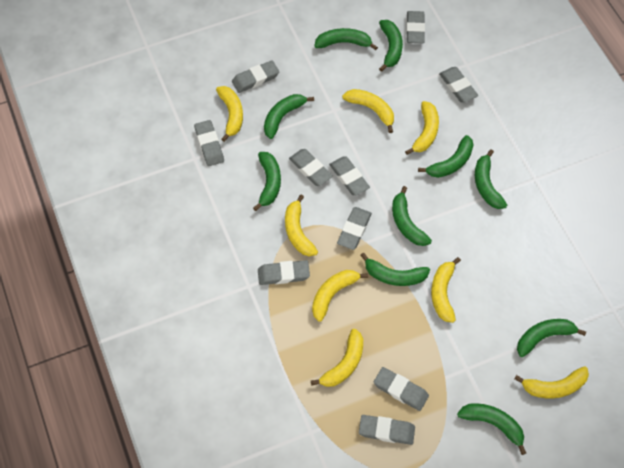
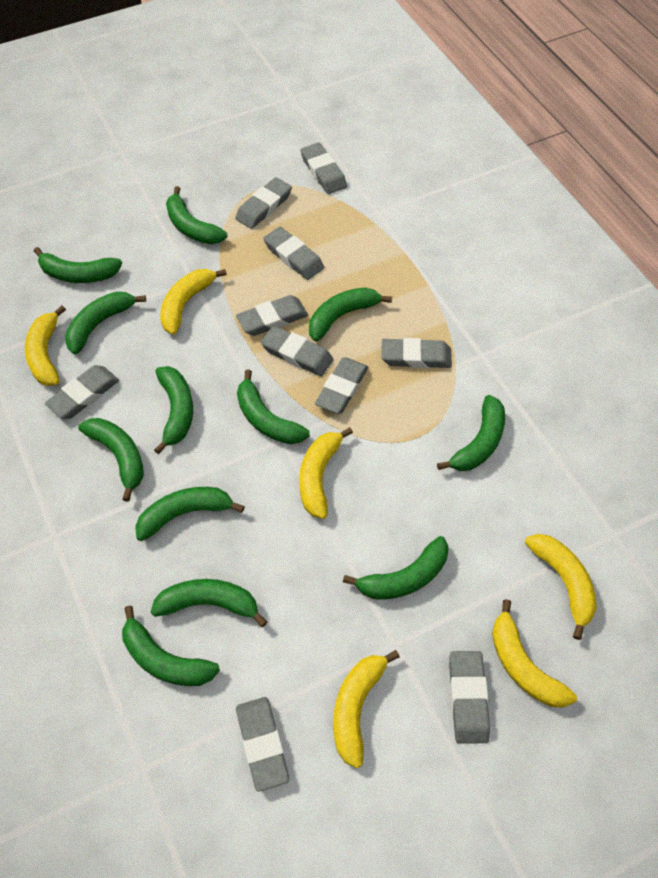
green banana: [253,152,281,211] [264,94,314,139] [314,28,378,51] [360,253,430,286] [379,20,403,72] [392,186,432,246] [418,135,473,178] [457,403,526,455] [475,150,507,209] [517,319,586,357] = 10 -> [34,247,122,283] [65,292,146,354] [78,418,144,502] [122,606,220,686] [135,487,245,541] [151,579,267,627] [154,366,193,454] [166,186,227,244] [237,369,310,444] [309,287,392,341] [343,536,449,599] [437,395,505,471] = 12
yellow banana: [216,86,243,142] [285,195,318,256] [311,329,363,387] [312,270,368,322] [342,89,394,133] [405,101,439,155] [431,257,461,323] [514,366,589,398] = 8 -> [25,305,66,386] [160,269,227,335] [299,427,353,519] [333,650,400,768] [492,599,577,708] [525,534,597,640] = 6

